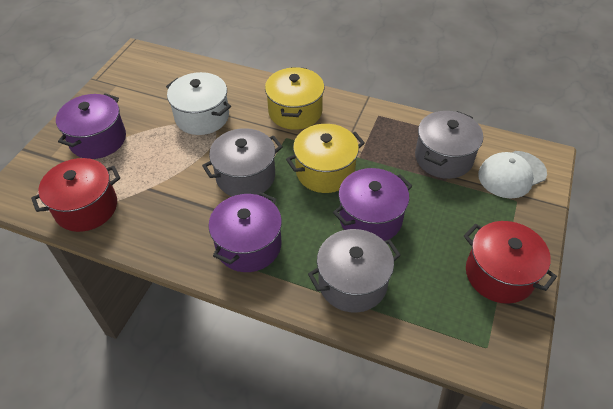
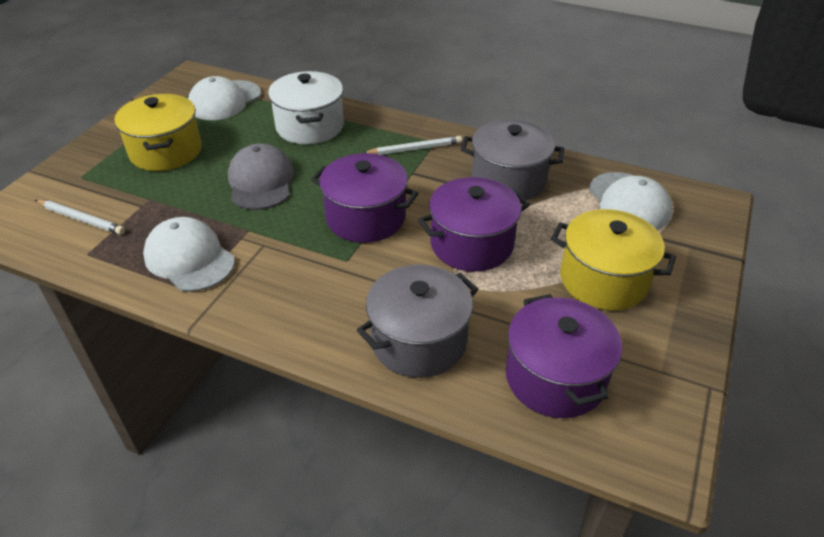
grey cap: none = 0 -> [228,143,294,210] = 1
grey pot: [202,128,283,196] [308,229,401,313] [415,111,483,179] = 3 -> [357,265,478,378] [461,119,564,200] = 2
red pot: [31,158,120,232] [464,221,557,304] = 2 -> none = 0
white cap: [478,151,547,199] = 1 -> [143,217,235,292] [188,76,261,120] [589,172,672,230] = 3
white pencil: none = 0 -> [35,200,125,235] [364,136,462,155] = 2

